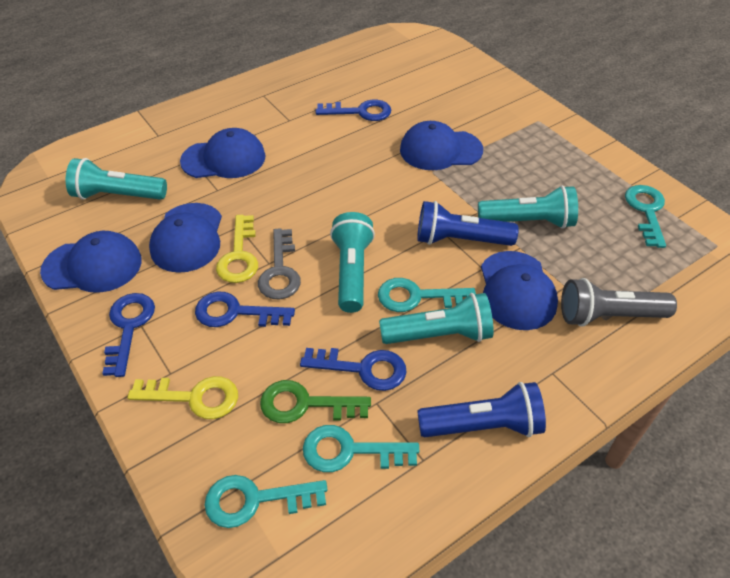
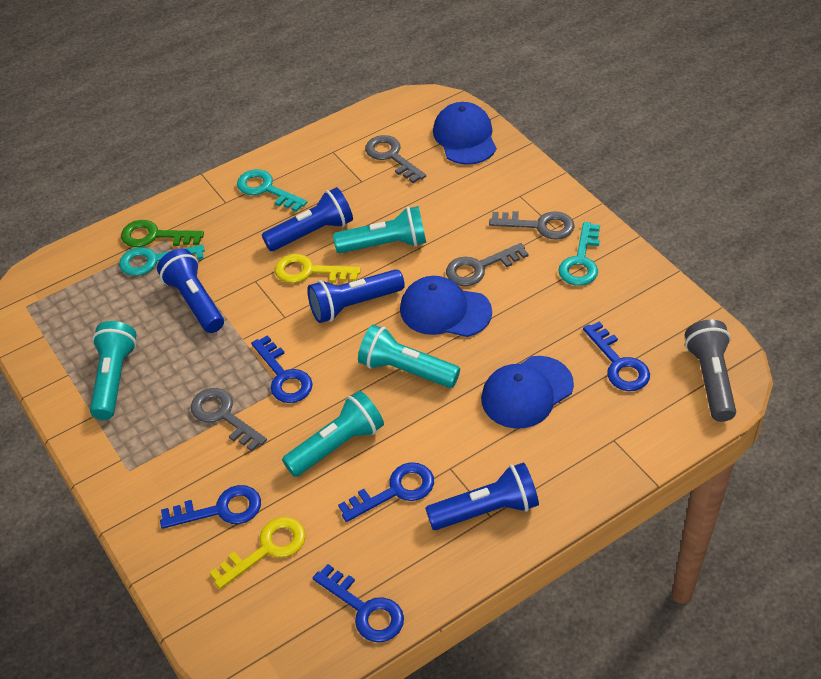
blue cap: [40,231,142,293] [149,203,222,273] [180,128,265,178] [400,121,483,170] [481,251,558,330] = 5 -> [400,276,492,337] [433,102,496,165] [481,356,574,429] = 3
blue flashlight: [417,201,519,246] [417,382,546,437] = 2 -> [157,249,224,333] [262,187,353,251] [307,269,405,323] [425,462,539,530] = 4
blue key: [102,293,155,377] [195,292,295,327] [300,348,407,391] [316,99,391,121] = 4 -> [160,485,261,529] [251,335,313,403] [313,564,404,642] [338,462,434,522] [583,322,650,391] = 5
grey key: [258,228,301,299] = 1 -> [191,388,267,451] [365,135,426,183] [446,243,529,286] [489,211,575,240] = 4
turquoise key: [204,475,328,528] [303,425,419,472] [378,278,476,312] [625,185,666,248] = 4 -> [119,245,205,276] [237,169,307,212] [558,222,600,286] = 3

